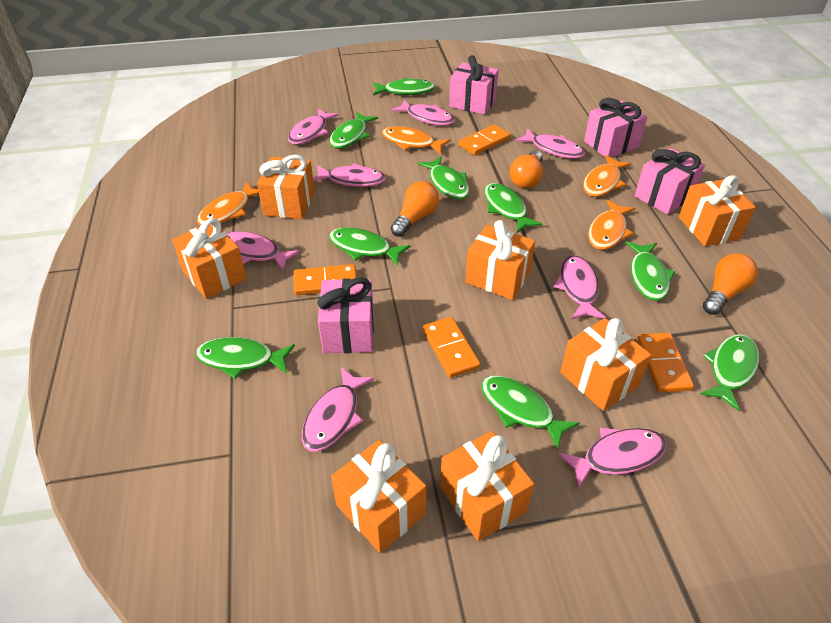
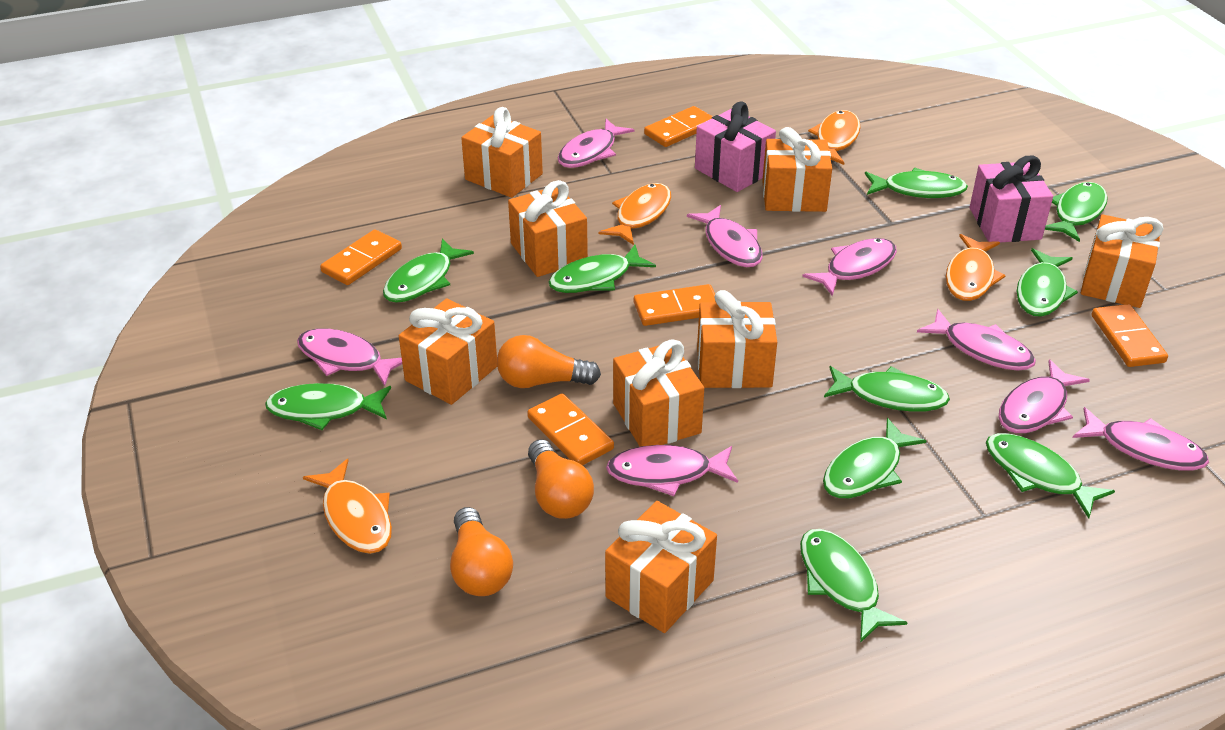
green fish: [196,337,295,379] [329,112,378,149] [329,227,411,266] [373,78,435,96] [417,156,470,200] [481,375,580,450] [484,183,542,233] [626,242,675,301] [700,334,759,411] = 9 -> [265,383,391,430] [383,239,474,303] [549,245,656,293] [800,529,908,643] [823,418,926,498] [824,366,950,412] [865,168,968,198] [986,433,1115,519] [1016,248,1078,317] [1045,182,1108,242] = 10
orange domino: [293,264,357,295] [423,317,481,378] [459,124,511,155] [637,333,694,393] = 4 -> [320,229,402,285] [527,393,614,466] [634,284,716,326] [644,106,713,147] [1092,304,1168,367] = 5
orange gift: [172,218,247,299] [257,155,315,219] [331,440,426,553] [440,431,534,541] [465,220,535,300] [560,318,651,411] [679,175,756,247] = 7 -> [399,298,497,405] [461,107,543,198] [508,180,588,277] [605,501,717,633] [613,339,704,447] [697,290,777,388] [762,127,832,212] [1081,214,1164,308] = 8
pink gift: [317,277,374,353] [449,55,499,115] [584,98,647,158] [635,148,705,215] = 4 -> [695,102,776,192] [970,156,1053,242] = 2

